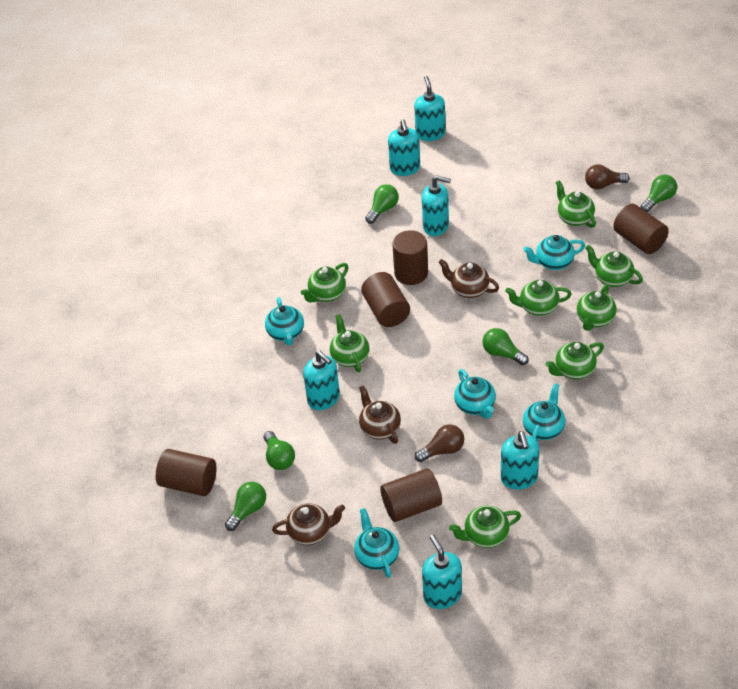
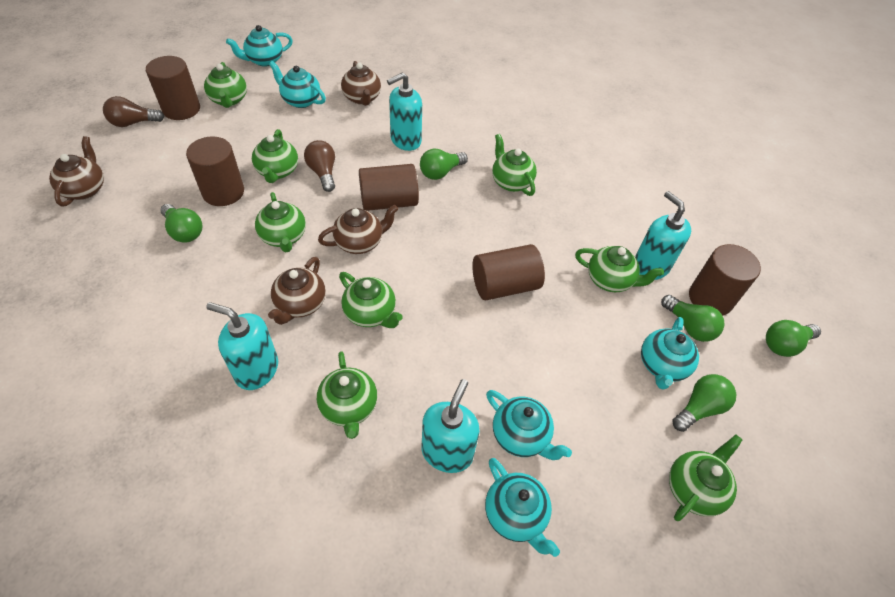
brown teapot: [272,503,345,545] [359,385,401,444] [438,259,499,298] = 3 -> [49,136,104,206] [268,257,326,325] [318,205,398,254] [341,61,381,106] = 4
turquoise soap dispenser: [303,351,340,410] [388,119,420,176] [414,76,446,141] [422,176,451,236] [422,535,462,609] [501,431,539,489] = 6 -> [207,302,278,390] [387,73,422,151] [422,379,480,473] [635,191,691,280] = 4

